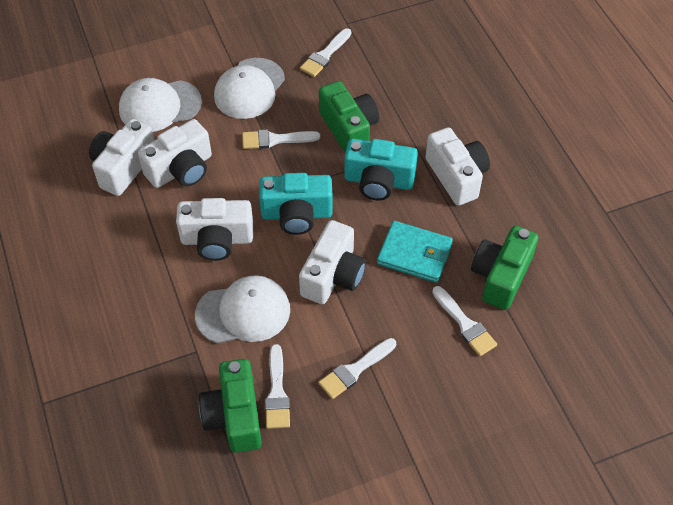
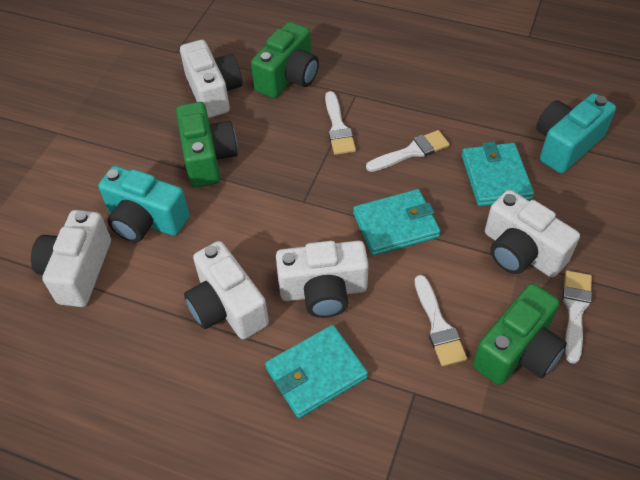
turquoise wallet: [377,221,453,283] = 1 -> [265,325,368,418] [353,189,441,256] [462,142,534,206] = 3
white brush: [242,129,320,149] [265,344,290,429] [300,28,351,77] [318,338,396,399] [432,286,497,356] = 5 -> [325,91,356,155] [366,130,450,172] [414,275,467,366] [562,270,592,364] = 4
white cap: [119,78,202,132] [195,275,290,344] [214,58,285,119] = 3 -> none = 0

